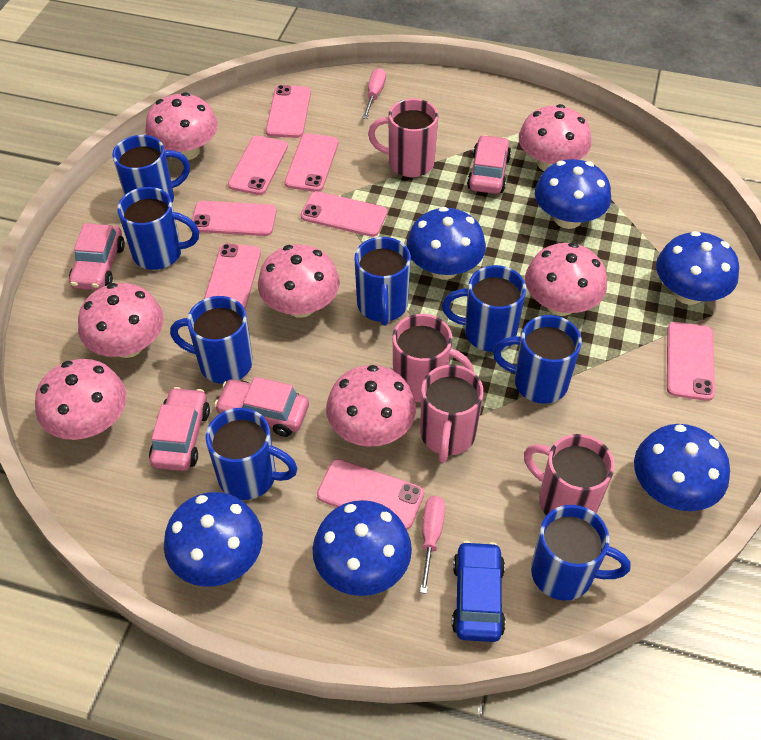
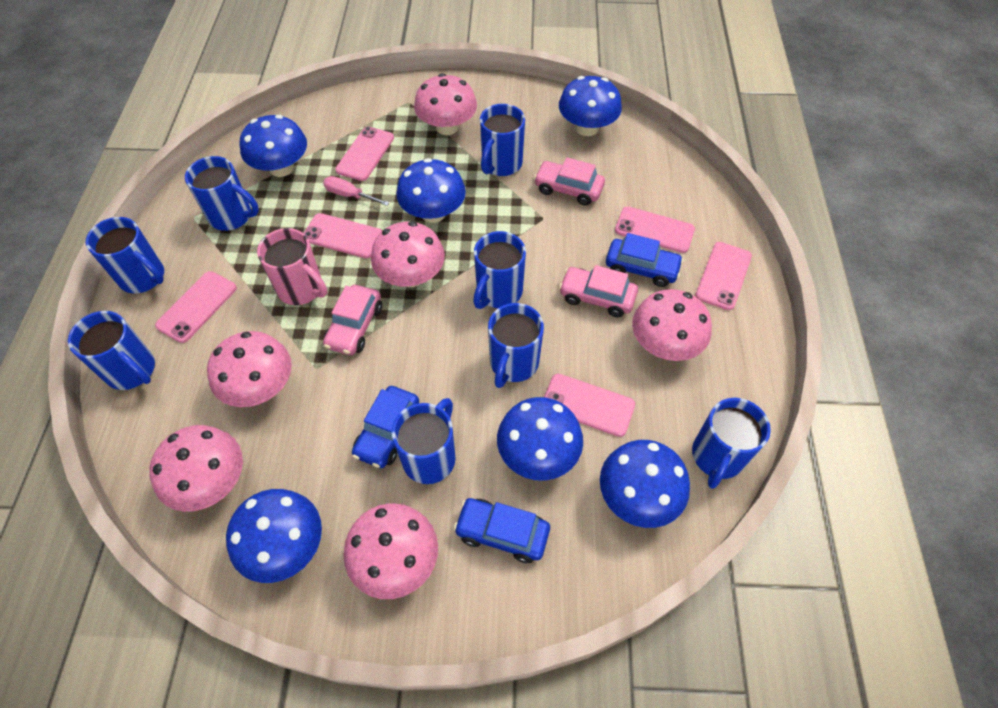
blue car: [452,541,506,642] = 1 -> [352,386,419,468] [454,498,550,563] [606,233,683,287] = 3
pink car: [69,223,125,290] [149,387,210,471] [214,377,309,437] [467,135,511,194] = 4 -> [323,285,382,355] [534,158,605,206] [559,265,638,317] = 3
pink mug: [368,99,438,177] [393,314,474,402] [420,365,484,463] [524,434,615,515] = 4 -> [257,228,327,305] = 1
pink mushroom: [35,359,126,440] [78,283,164,358] [146,92,218,160] [258,244,340,318] [326,365,416,447] [519,104,591,171] [525,242,607,316] = 7 -> [149,425,243,512] [207,331,292,407] [344,503,438,599] [371,221,445,287] [414,73,477,135] [632,289,712,361] = 6
pink phone: [192,201,276,236] [204,243,261,309] [228,136,288,195] [266,85,311,138] [285,133,338,192] [301,191,387,237] [317,459,424,530] [667,322,715,401] = 8 -> [155,271,237,343] [304,213,382,258] [335,126,394,181] [544,374,635,437] [615,206,695,253] [695,242,752,310] = 6
pink screwdriver: [362,68,386,119] [420,496,445,594] = 2 -> [323,176,389,206] = 1

